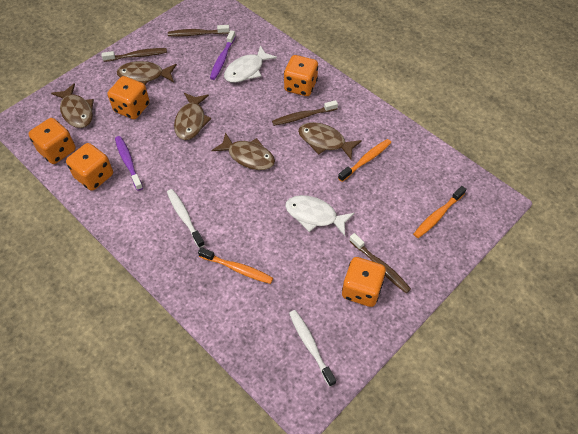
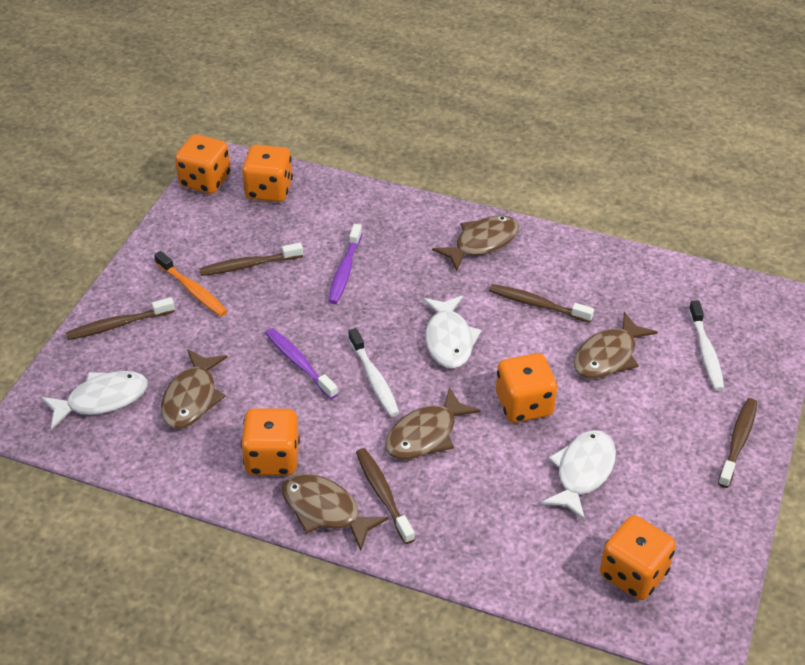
brown toothbrush: [101,48,167,62] [168,25,230,37] [272,100,338,126] [349,233,411,293] = 4 -> [66,297,175,340] [199,243,303,276] [356,448,415,544] [489,284,594,323] [718,398,757,488] = 5
orange toothbrush: [198,247,273,284] [338,139,391,182] [413,186,466,238] = 3 -> [154,251,227,316] = 1
white fish: [224,45,277,83] [285,195,355,236] = 2 -> [41,371,148,430] [423,296,482,368] [541,430,616,521] = 3

